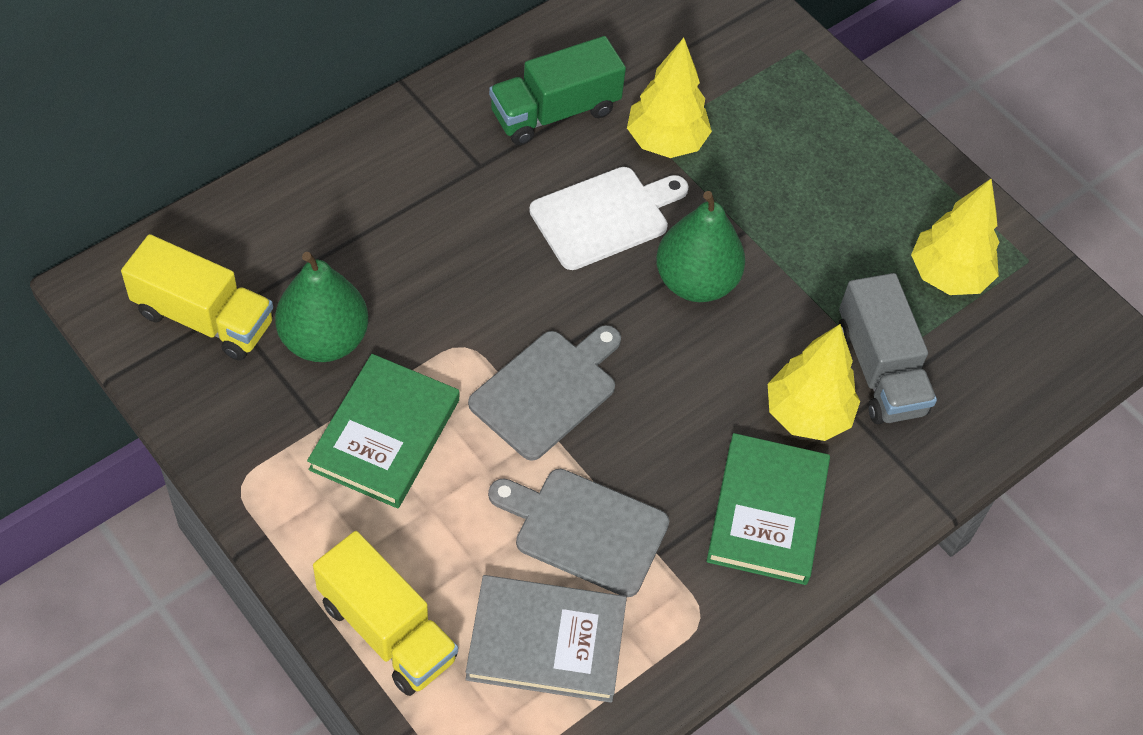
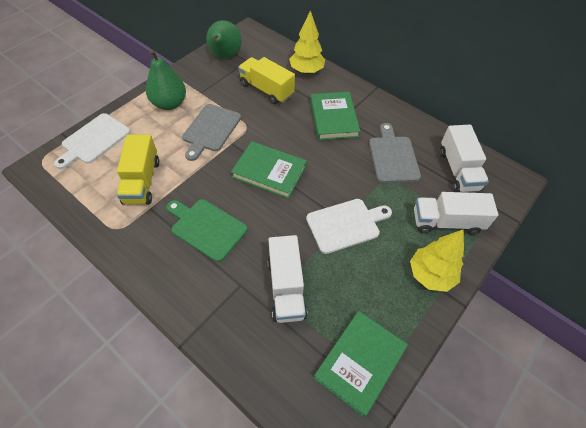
green book: [307,354,459,509] [706,433,830,585] = 2 -> [231,141,307,199] [310,92,360,140] [314,311,408,417] = 3
green cutting board: none = 0 -> [166,199,248,262] = 1
green truck: [489,36,626,145] = 1 -> none = 0
grey book: [465,575,627,703] = 1 -> none = 0
grey truck: [838,273,937,424] = 1 -> none = 0
white cutting board: [529,167,688,270] = 1 -> [54,113,130,169] [306,199,392,254] = 2
white truck: none = 0 -> [268,235,308,323] [414,192,498,235] [440,125,489,192] = 3
yellow tree: [627,38,712,158] [768,324,860,441] [911,178,999,295] = 3 -> [289,10,325,74] [410,229,464,292] = 2

